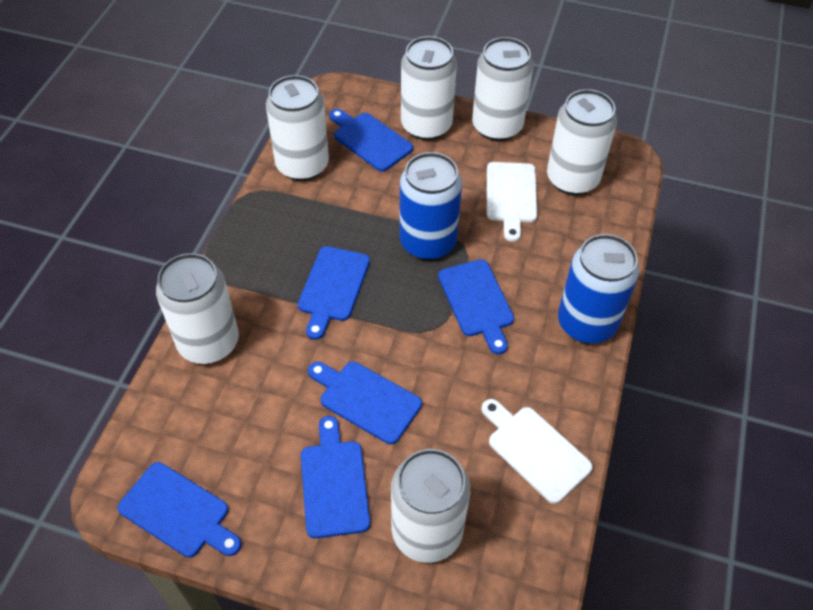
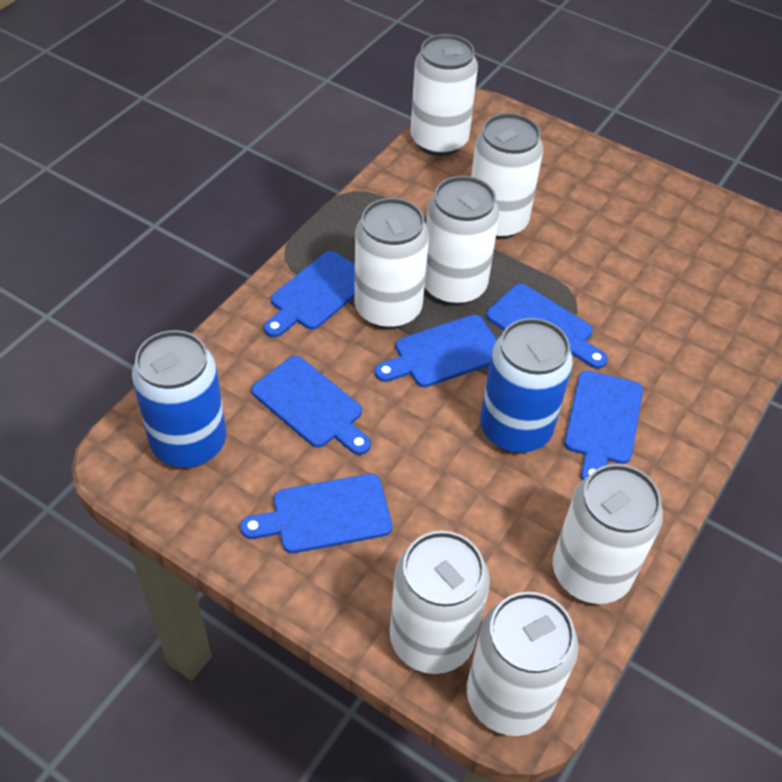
white can: [156,253,239,364] [266,75,329,181] [391,449,470,563] [401,36,457,141] [472,37,533,141] [547,89,617,195] = 6 -> [354,198,429,329] [390,531,490,674] [410,34,478,156] [425,176,499,306] [467,592,578,736] [471,113,543,240] [553,464,663,604] = 7
white cutting board: [481,399,593,504] [487,162,537,242] = 2 -> none = 0

